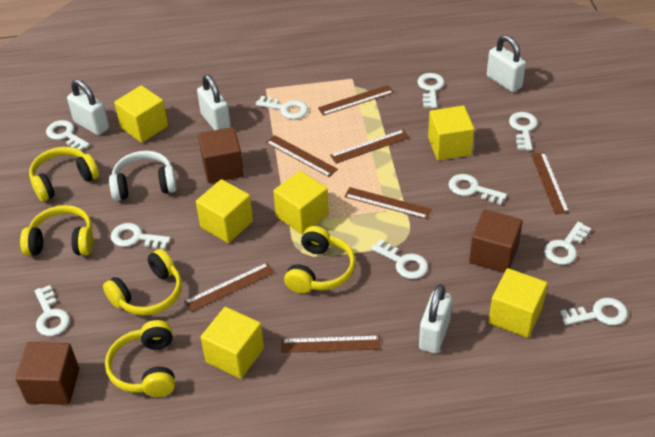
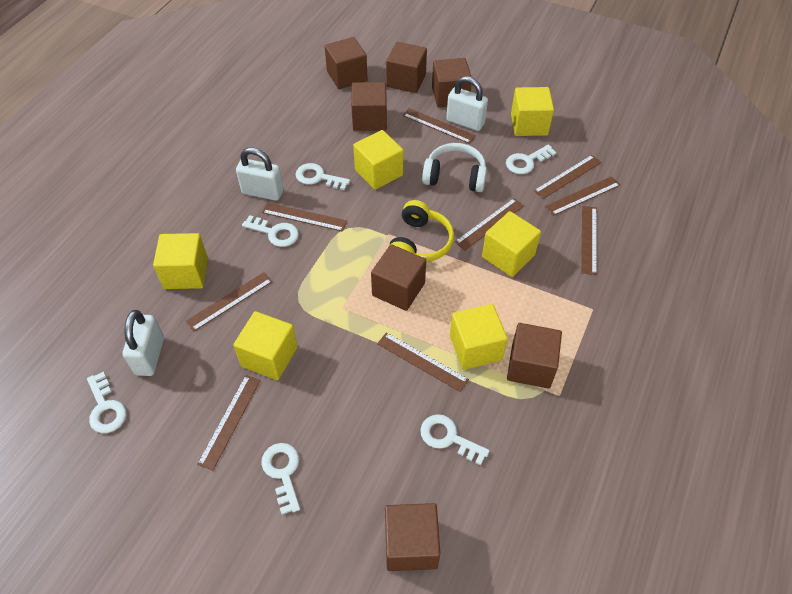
brown cube: [15,342,79,405] [198,127,244,183] [469,210,523,273] = 3 -> [325,37,368,89] [351,82,387,131] [371,244,426,311] [385,503,440,571] [386,42,427,93] [432,58,471,108] [507,323,562,389] = 7
brown ruler: [184,263,274,312] [266,135,338,177] [281,336,381,353] [318,85,394,116] [330,130,410,164] [344,187,432,219] [531,152,569,214] = 7 -> [185,272,273,332] [197,375,261,470] [262,202,347,232] [377,332,469,392] [403,108,476,144] [455,198,524,250] [534,155,601,199] [545,176,620,216] [581,206,597,275] = 9
white key: [34,285,70,336] [46,120,90,151] [111,223,171,250] [256,96,308,119] [371,239,428,279] [417,73,445,108] [448,174,507,205] [509,112,538,151] [544,222,591,265] [560,298,628,325] = 10 -> [87,372,126,433] [242,215,299,247] [261,443,300,515] [295,163,350,190] [420,414,490,466] [506,145,557,174] = 6
white padlock: [67,79,109,135] [197,74,231,130] [419,284,452,354] [487,35,526,92] = 4 -> [123,310,164,376] [236,147,283,201] [446,76,488,131] = 3
yellow headphones: [20,205,93,256] [29,147,99,202] [103,249,182,316] [105,320,175,397] [284,226,356,294] = 5 -> [388,200,454,262] = 1

